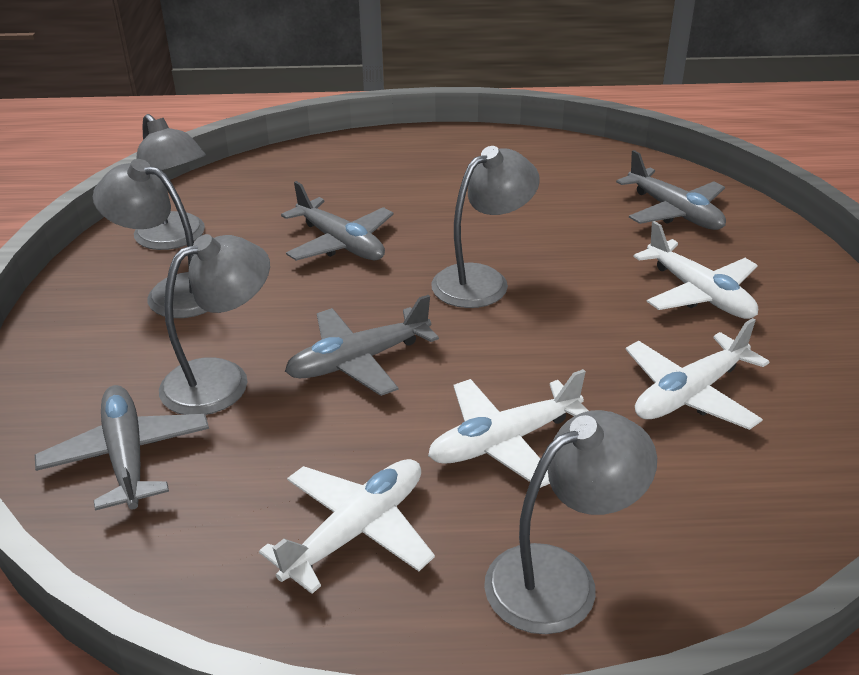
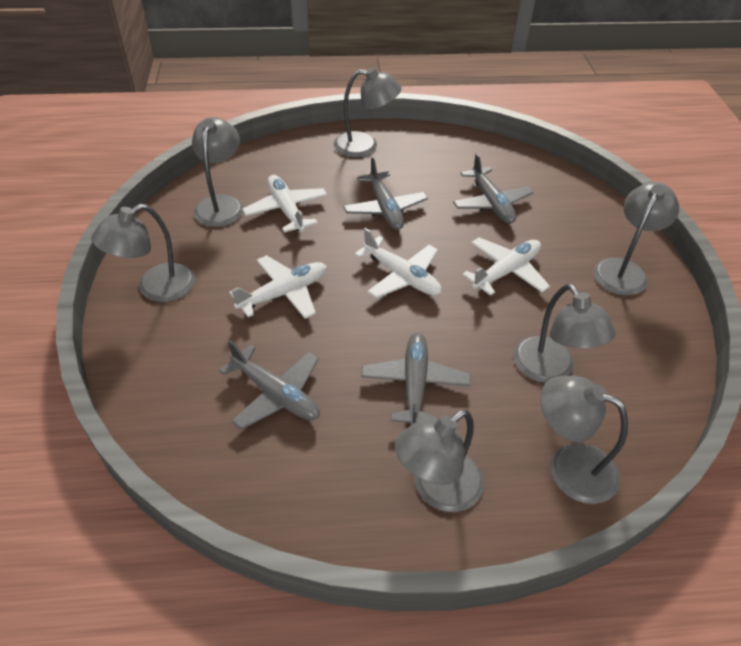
grey lamp: [93,159,208,318] [134,114,206,250] [159,234,270,415] [431,146,540,308] [484,410,657,634] = 5 -> [91,204,195,302] [192,117,243,227] [334,67,402,157] [395,410,484,512] [513,284,616,383] [540,376,628,504] [594,182,679,295] = 7

